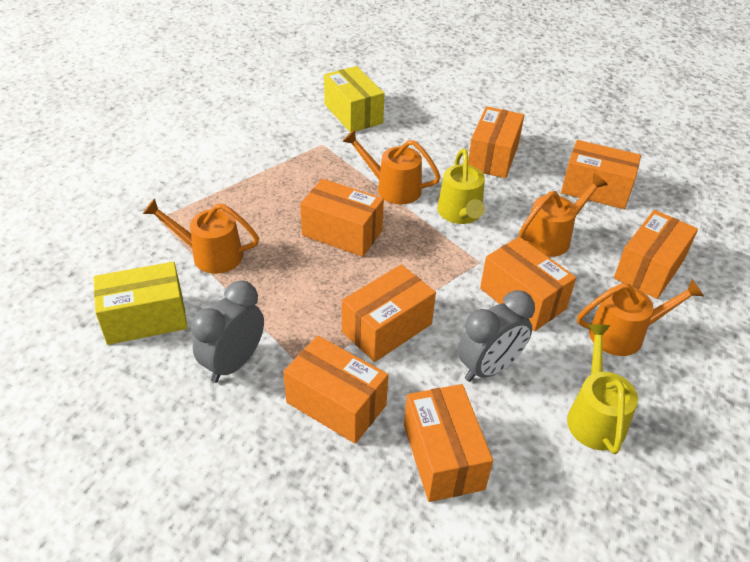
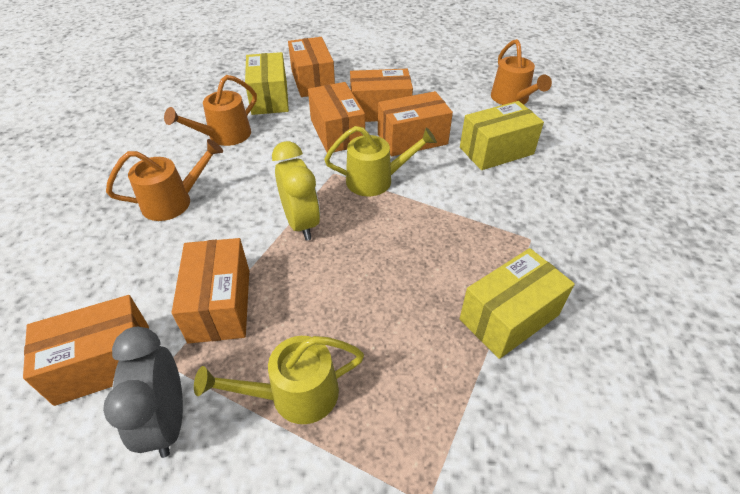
grey clock: [191,280,264,383] [458,290,535,382] = 2 -> [103,327,183,458] = 1
orange box: [283,336,388,444] [300,179,384,257] [342,265,436,362] [404,384,493,502] [468,106,524,178] [480,237,576,331] [561,140,641,209] [614,210,698,299] = 8 -> [23,295,149,406] [171,238,249,344] [288,37,335,97] [308,82,365,152] [350,69,413,122] [378,91,453,156] = 6
orange watering can: [143,198,259,274] [342,130,441,204] [519,173,608,257] [577,279,704,356] = 4 -> [106,139,223,221] [164,75,257,146] [491,39,552,105] = 3
yellow box: [93,262,188,345] [324,66,385,133] = 2 -> [245,52,289,115] [460,101,544,170] [460,248,575,359] = 3
yellow clock: none = 0 -> [272,141,320,241] = 1

